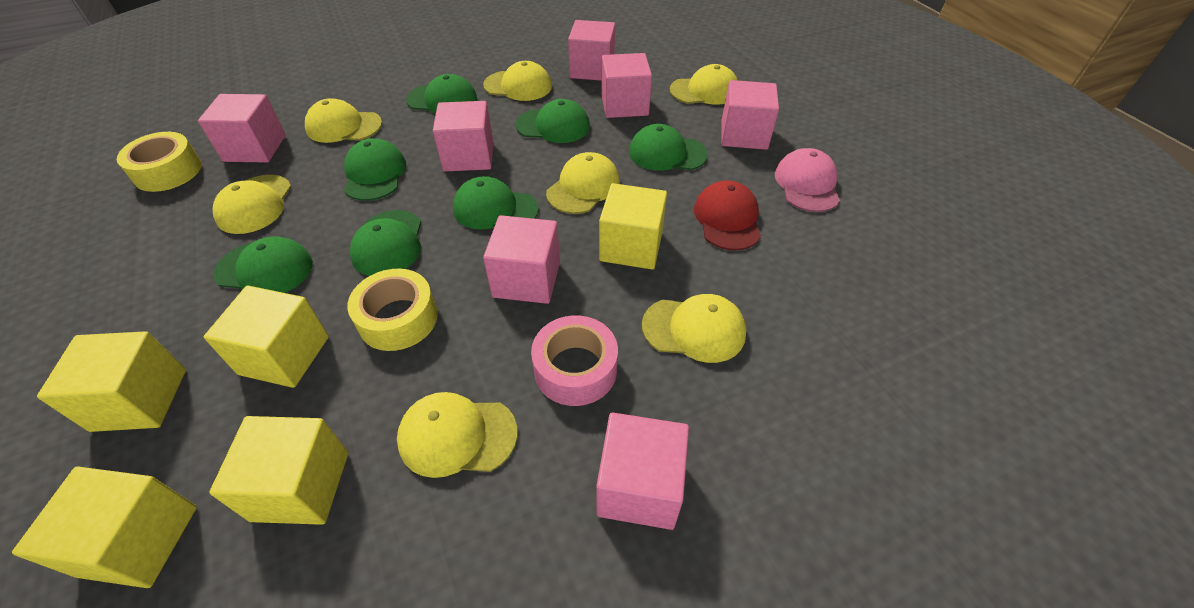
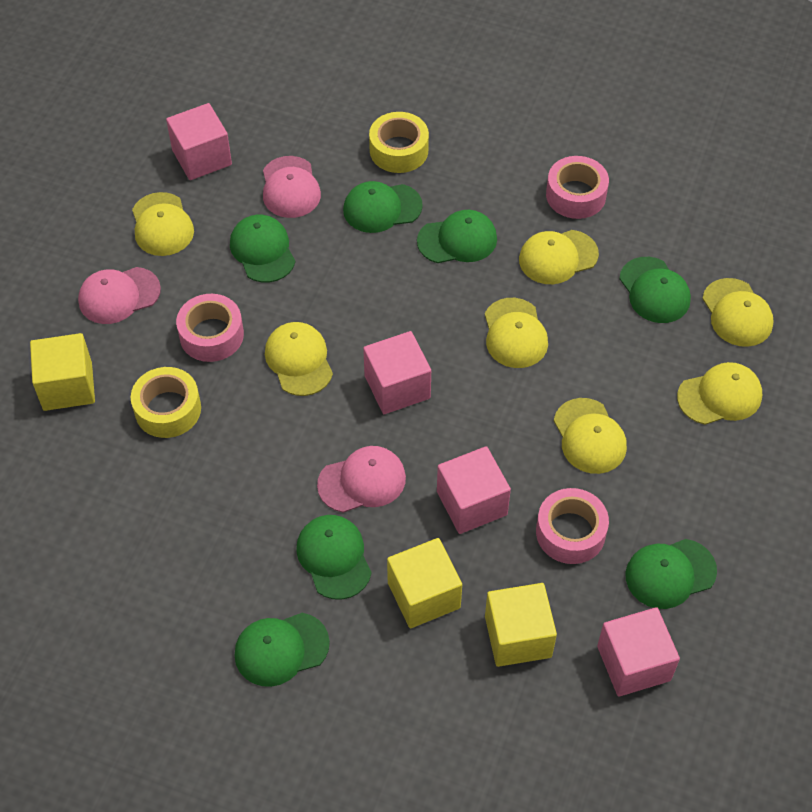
pink cap: [775,148,840,212] = 1 -> [78,267,161,324] [263,156,321,218] [317,446,406,513] = 3
pink cube: [198,94,286,163] [433,101,493,172] [483,215,560,304] [568,20,615,81] [596,412,689,530] [601,53,652,118] [721,80,779,150] = 7 -> [166,103,232,180] [363,331,431,414] [437,446,511,534] [597,607,680,697] = 4
pink tape: [531,315,618,406] = 1 -> [176,294,244,362] [536,488,609,564] [546,156,609,219] = 3
red cap: [694,180,761,251] = 1 -> none = 0
yellow cube: [12,466,197,588] [37,331,186,432] [204,286,329,388] [209,416,348,525] [599,183,667,270] = 5 -> [30,333,95,411] [387,538,462,628] [485,583,557,667] = 3

